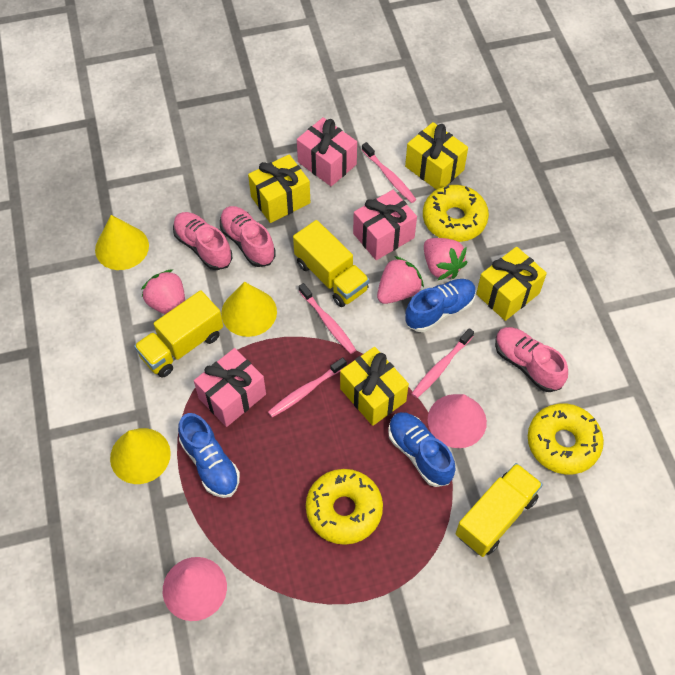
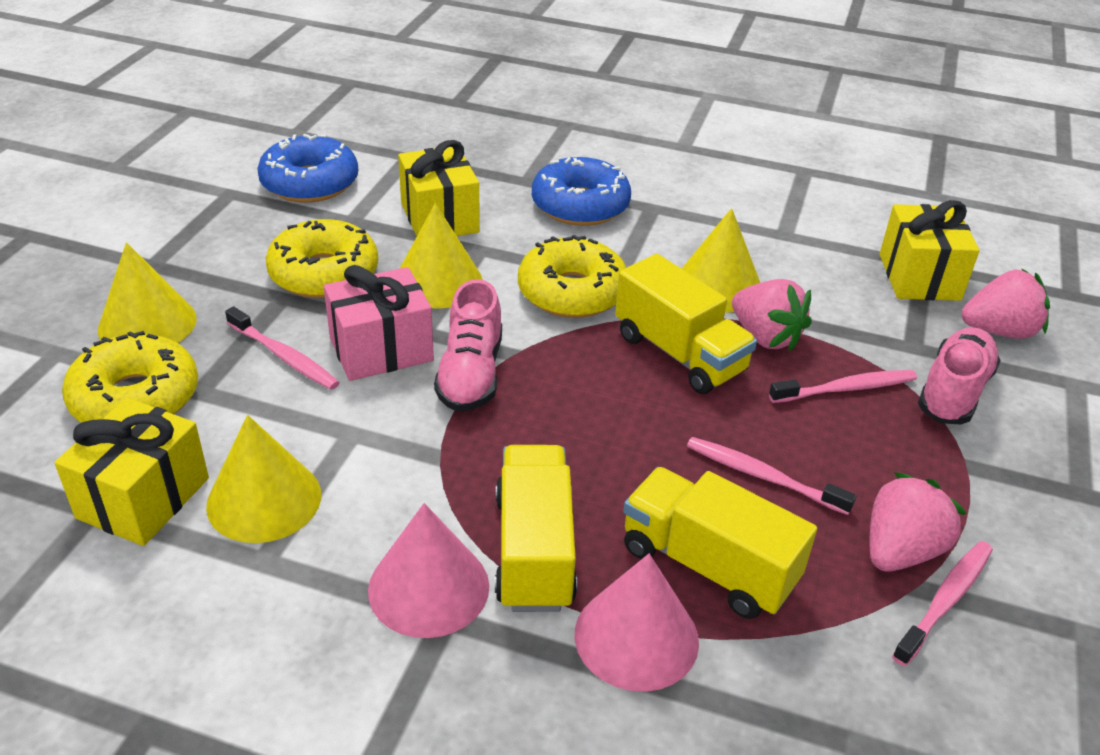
blue donut: none = 0 -> [257,134,358,203] [532,157,631,226] = 2
blue shoe: [178,413,240,498] [388,412,456,487] [405,279,476,332] = 3 -> none = 0
pink gift: [194,348,266,427] [297,117,357,186] [353,190,417,260] = 3 -> [324,265,434,381] = 1
pink shoe: [173,212,232,270] [220,206,276,267] [495,327,568,392] = 3 -> [434,279,502,412] [918,327,1000,425] = 2
yellow cone: [95,215,149,270] [110,428,171,484] [221,282,277,337] = 3 -> [98,242,197,343] [206,415,321,543] [399,203,483,309] [681,208,760,312] = 4
yellow gift: [248,155,310,223] [340,347,409,426] [405,122,468,190] [476,247,547,321] = 4 -> [55,398,209,546] [398,140,480,236] [880,200,980,301] = 3

